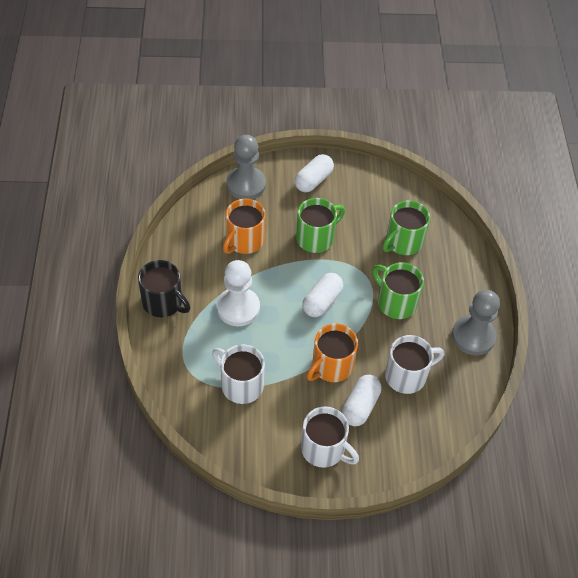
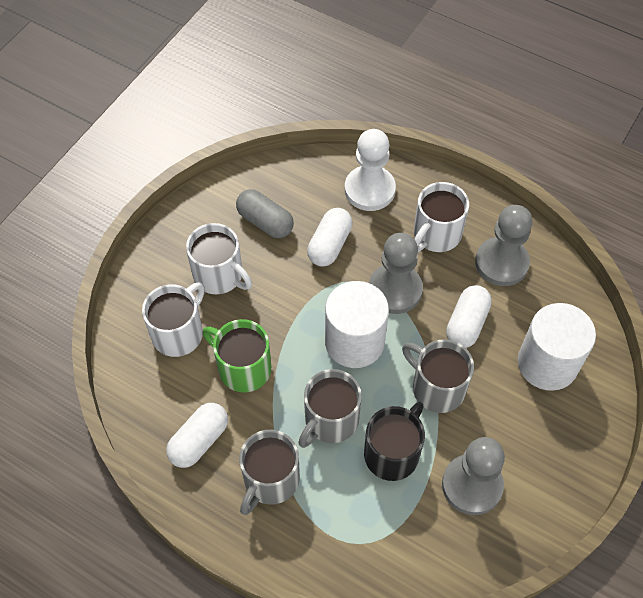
green mug: [296,198,345,253] [372,262,424,319] [383,200,430,255] = 3 -> [203,319,271,392] = 1
grey capsule: none = 0 -> [236,189,294,238] = 1
grey mug: none = 0 -> [239,430,300,515] [298,369,362,448] [402,340,474,413] = 3
grey pawn: [227,135,266,199] [452,290,500,355] = 2 -> [369,233,423,314] [442,437,505,515] [475,205,532,286] = 3
orange mug: [223,199,266,254] [307,324,358,382] = 2 -> none = 0
white cylinder: none = 0 -> [325,281,389,368] [518,303,596,391] = 2

